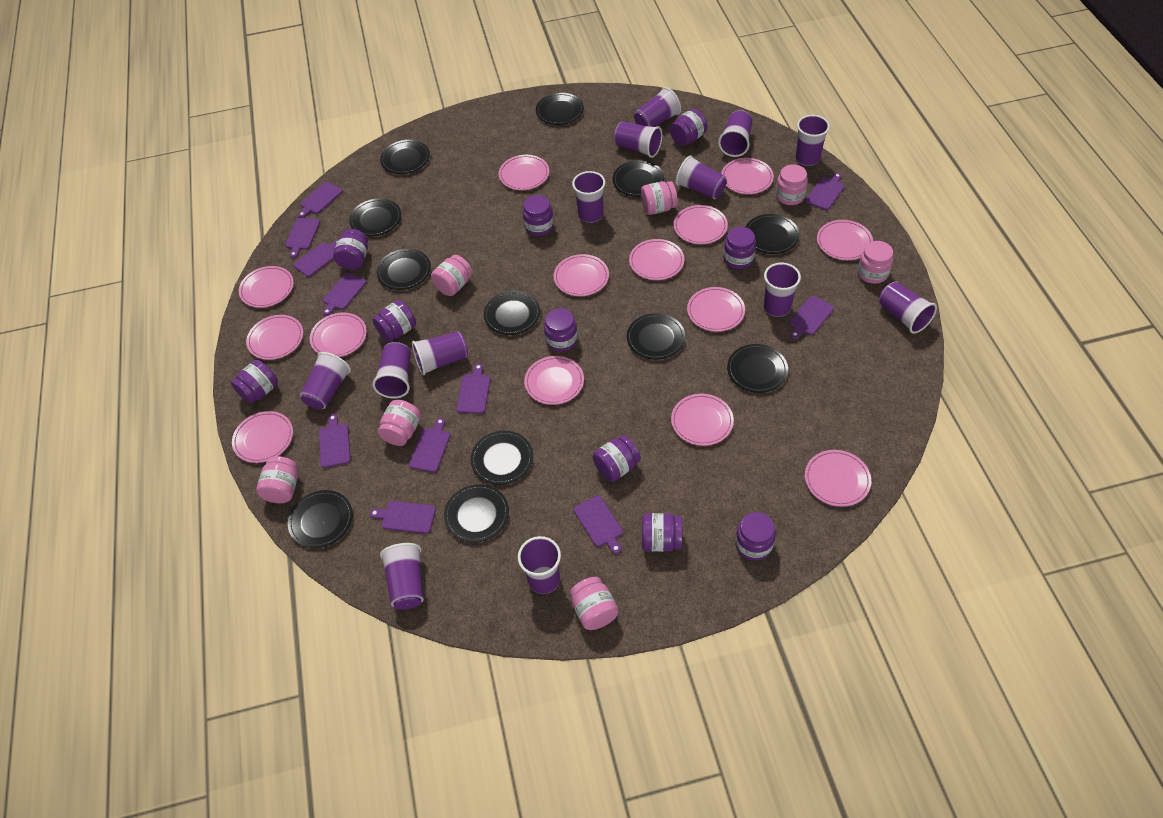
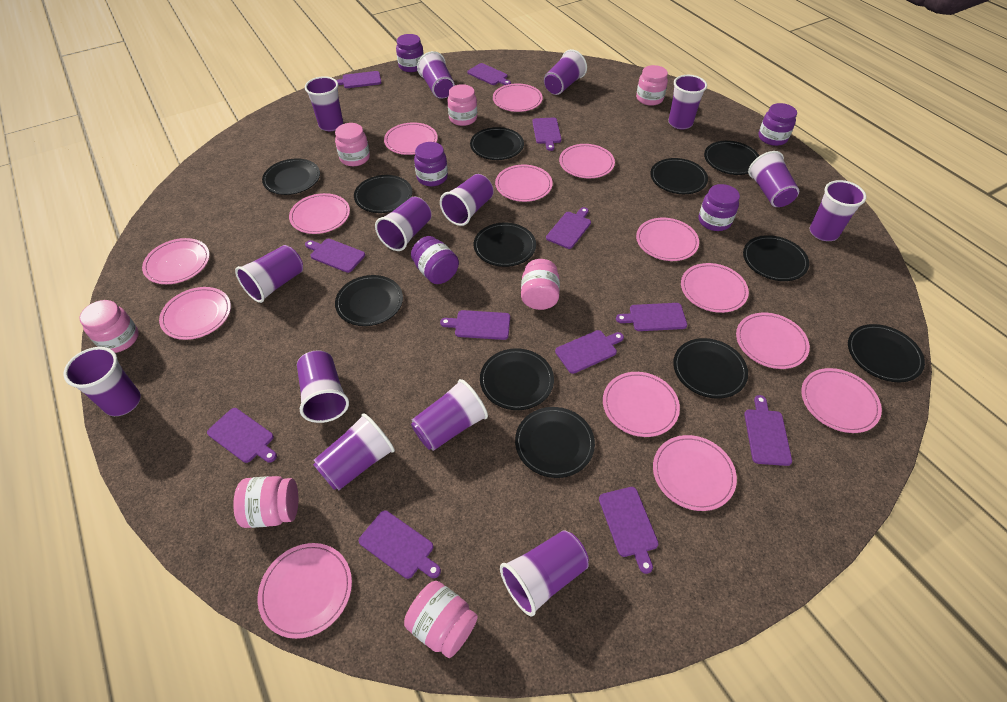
purple cup: [299,352,351,410] [372,342,411,398] [380,543,424,610] [412,331,468,375] [518,536,561,594] [572,171,605,223] [614,121,662,158] [634,87,681,127] [676,156,727,199] [718,110,753,157] [764,263,801,317] [796,115,830,166] [879,281,937,334] = 13 -> [63,347,141,416] [235,245,303,303] [297,350,349,423] [305,76,343,131] [313,413,395,490] [375,196,432,251] [411,379,488,451] [417,51,455,99] [440,174,494,226] [500,530,589,617] [544,49,587,95] [668,75,707,129] [748,151,799,207] [810,180,867,241] = 14
purple cutting board: [285,218,320,258] [293,239,338,277] [298,182,343,218] [319,414,351,468] [323,273,366,316] [370,501,436,534] [409,418,450,472] [456,363,491,414] [574,495,623,554] [789,296,834,339] [805,173,844,210] = 11 -> [207,408,277,463] [305,239,365,273] [337,71,382,88] [359,510,441,579] [440,310,510,340] [467,63,511,85] [532,117,562,151] [546,207,591,249] [555,330,624,374] [599,487,659,574] [616,303,687,331] [744,395,792,466] = 12
purple jar: [231,360,278,404] [333,229,368,270] [372,300,416,342] [523,195,554,236] [544,308,578,352] [593,435,641,482] [642,513,682,552] [670,109,707,146] [723,227,756,269] [735,512,776,560] = 10 -> [396,34,424,72] [411,236,459,284] [414,142,448,186] [699,184,740,231] [758,103,797,146] = 5

